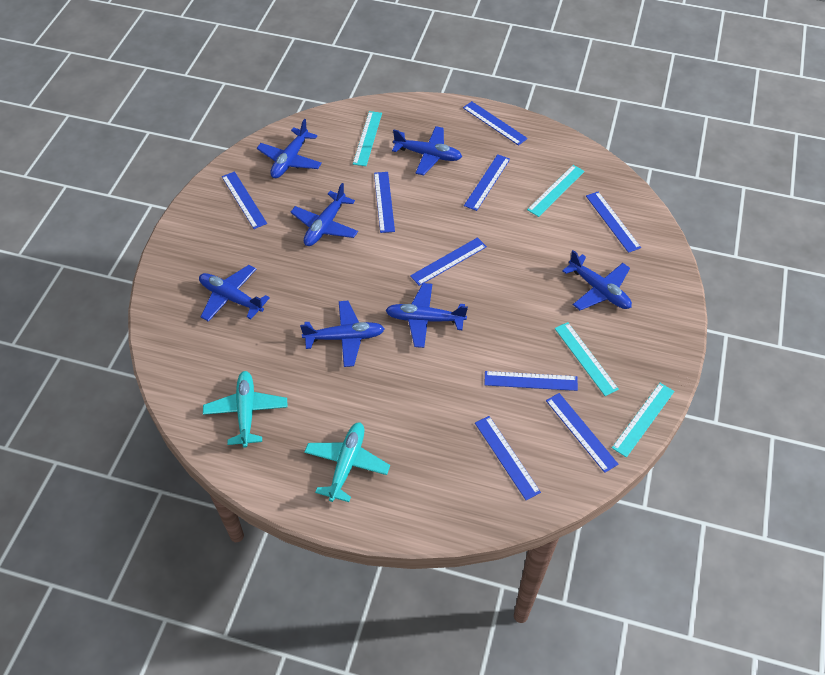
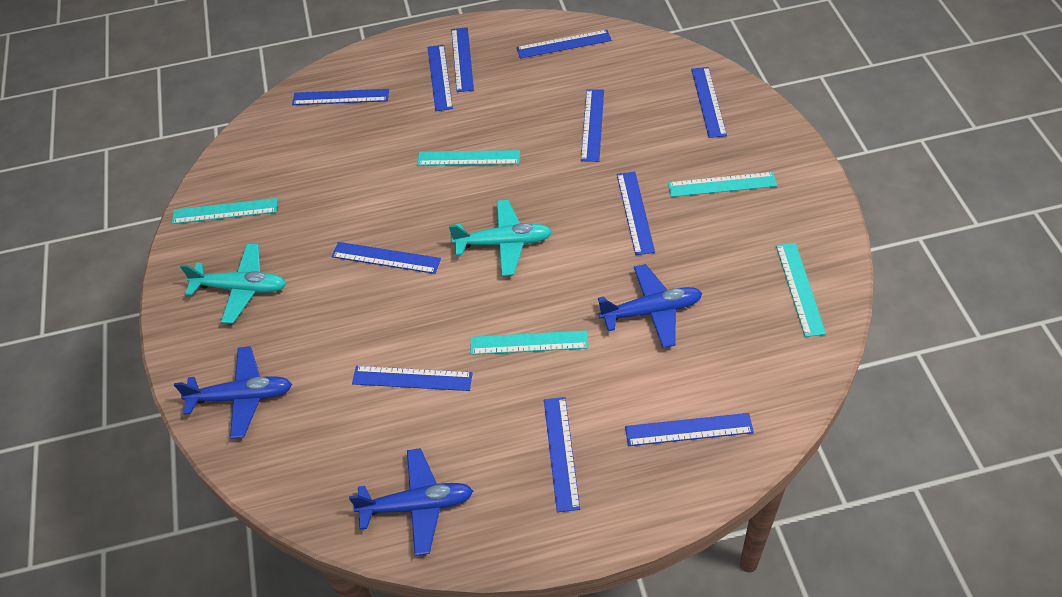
blue plane: [199,265,270,322] [257,119,322,178] [290,183,358,246] [300,301,385,367] [385,283,468,348] [392,126,462,175] [562,250,632,310] = 7 -> [174,346,292,439] [349,448,473,556] [598,264,702,348] = 3
blue ruler: [222,171,267,229] [374,172,395,233] [410,237,487,286] [463,101,528,146] [464,154,510,211] [475,416,541,500] [484,371,578,391] [546,393,618,473] [586,192,641,253] = 9 -> [292,89,389,105] [332,242,441,274] [352,366,473,391] [427,45,453,111] [451,27,474,92] [517,30,612,58] [544,397,580,512] [581,89,604,162] [617,172,655,255] [625,413,754,446] [691,67,727,138] = 11
turquoise ruler: [353,111,382,166] [527,165,585,217] [555,322,619,396] [612,383,674,458] = 4 -> [172,198,277,224] [417,150,520,166] [471,330,588,355] [668,172,777,197] [776,243,826,337] = 5

